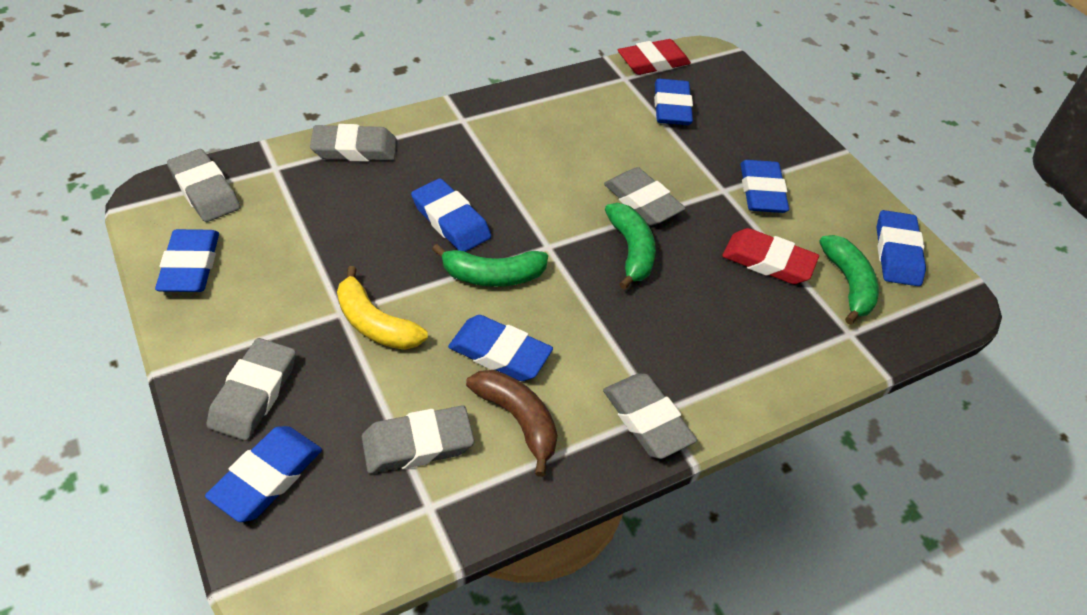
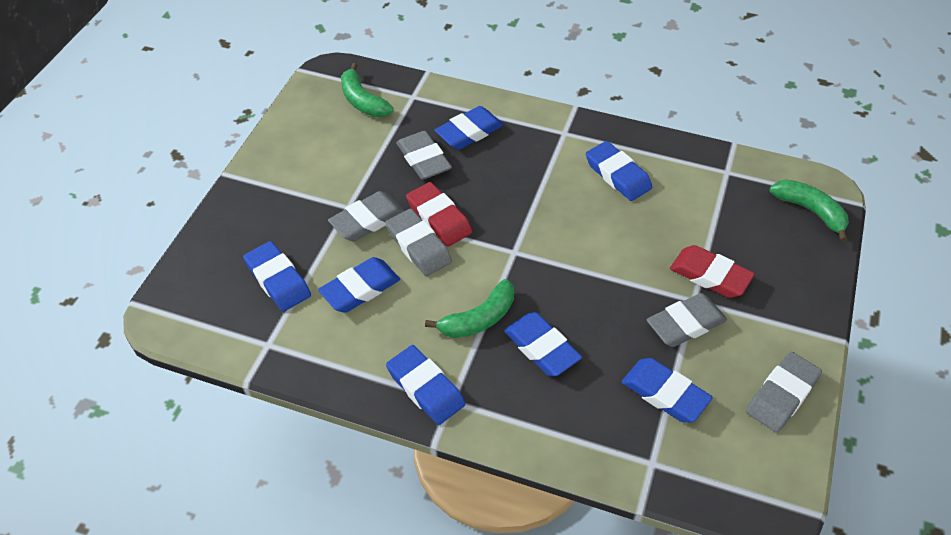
brown banana: [466,370,558,477] = 1 -> none = 0
grey eraser: [167,149,240,222] [207,338,296,441] [310,124,397,162] [362,406,474,474] [603,373,697,459] [604,167,686,225] = 6 -> [328,191,405,241] [386,209,452,276] [396,131,452,180] [647,293,727,347] [746,352,822,433] = 5
yellow banana: [337,266,428,350] = 1 -> none = 0

